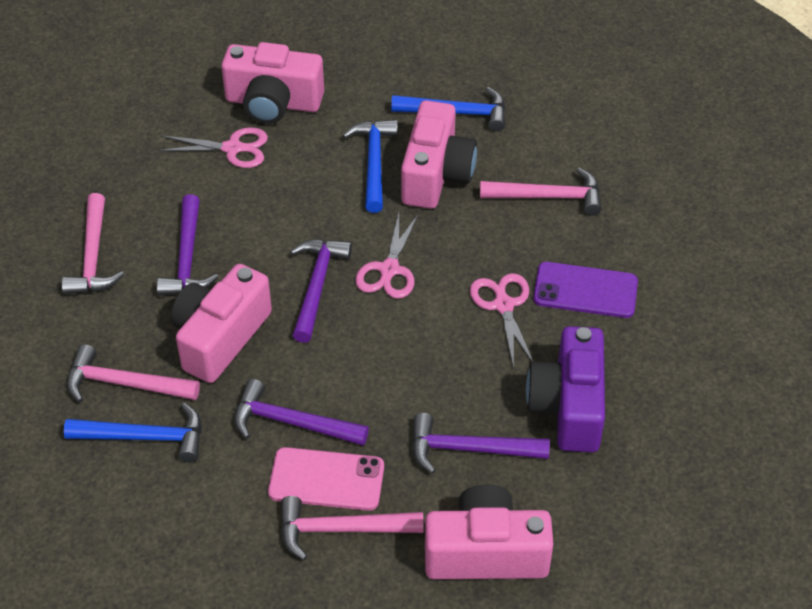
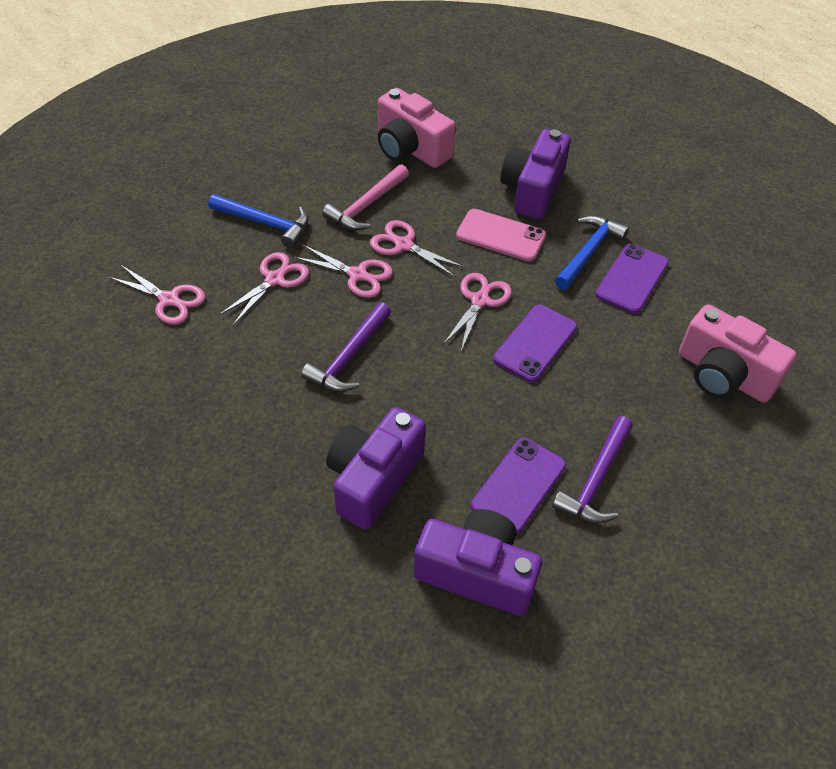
blue hammer: [64,403,202,462] [342,119,398,213] [391,87,506,132] = 3 -> [208,194,309,248] [555,215,629,290] = 2
pink camera: [171,264,272,383] [221,42,324,124] [401,100,477,209] [425,484,553,579] = 4 -> [378,88,456,168] [679,304,796,403] = 2
pink hammer: [61,193,124,295] [67,344,200,402] [281,496,424,560] [480,168,602,216] = 4 -> [322,164,409,230] = 1
pink scissors: [158,127,268,168] [355,213,419,299] [470,273,533,369] = 3 -> [108,264,205,325] [219,252,309,325] [293,244,393,298] [370,220,465,277] [443,273,512,351] = 5
purple camera: [526,326,605,452] = 1 -> [326,407,426,530] [414,509,542,616] [500,129,571,219] = 3
purple hammer: [157,194,219,296] [234,379,369,446] [290,239,352,343] [412,413,550,474] = 4 -> [301,303,391,392] [552,416,633,523] = 2
purple phone: [533,262,638,318] = 1 -> [471,438,566,535] [493,304,577,382] [595,244,669,314] = 3

